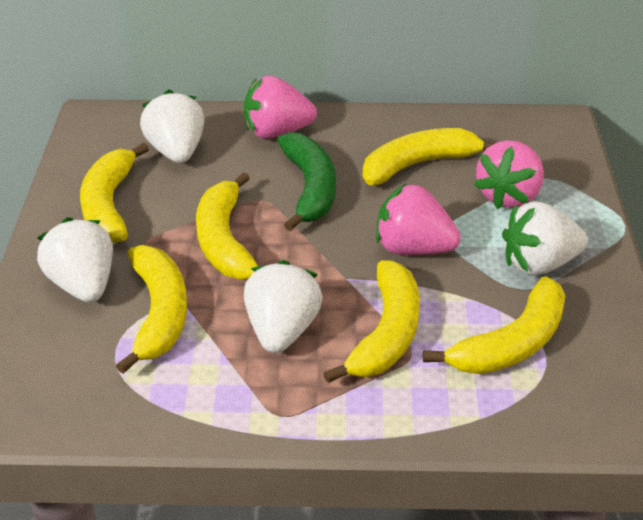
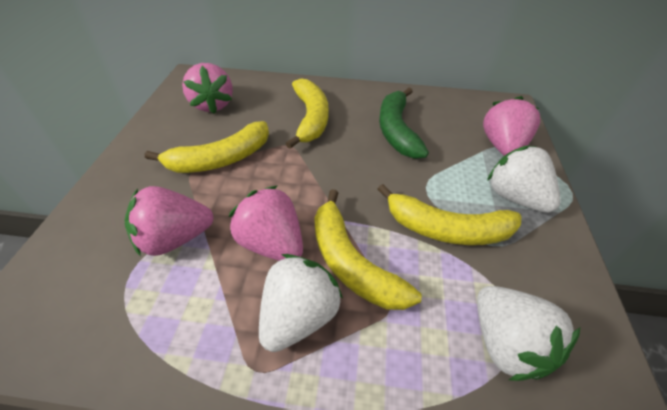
pink strawberry: [244,75,317,139] [376,184,461,255] [474,140,544,209] = 3 -> [125,186,214,256] [182,63,233,114] [229,186,303,261] [483,96,540,156] = 4
white strawberry: [37,217,113,302] [140,89,205,163] [244,260,322,353] [502,201,588,275] = 4 -> [259,254,343,352] [477,286,580,381] [487,146,561,213] = 3
yellow banana: [80,143,149,243] [116,245,187,374] [196,172,258,280] [323,260,420,383] [362,128,495,185] [423,276,565,374] = 6 -> [145,121,269,173] [286,78,329,149] [315,189,422,310] [378,184,521,245] = 4

